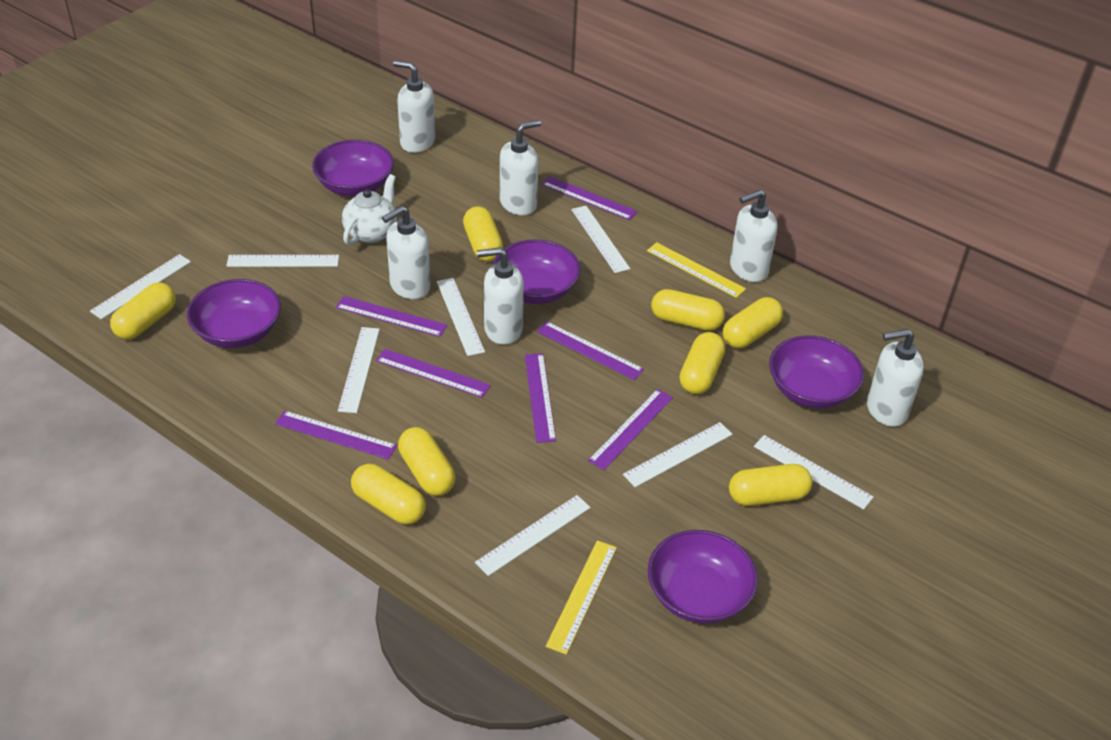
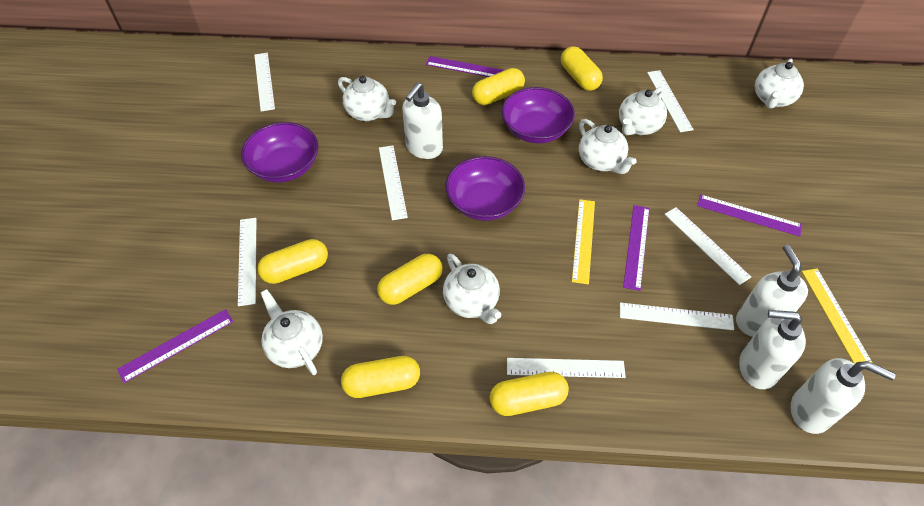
purple bowl: [187,279,281,348] [312,140,394,196] [493,239,581,304] [648,530,758,624] [769,335,864,408] = 5 -> [241,122,319,183] [445,156,525,221] [501,87,575,143] = 3
purple ruler: [275,411,397,460] [336,296,448,337] [376,349,491,398] [525,354,556,443] [537,321,644,380] [541,176,638,220] [588,389,673,470] = 7 -> [117,309,233,383] [426,56,504,77] [623,205,649,291] [697,194,802,237] = 4
white ruler: [90,254,191,319] [226,255,339,267] [338,327,380,413] [437,278,485,356] [475,495,591,576] [571,206,630,273] [623,422,733,487] [754,435,873,509] = 8 -> [238,218,256,306] [254,53,275,112] [379,146,408,220] [507,358,626,378] [620,303,734,331] [647,70,694,132] [664,207,751,285] = 7
white soap dispenser: [382,206,430,299] [393,60,435,153] [477,247,524,345] [500,120,541,216] [730,189,778,282] [867,329,924,427] = 6 -> [402,83,443,159] [736,244,808,337] [739,310,806,389] [791,358,896,434] = 4
white teapot: [342,174,397,245] = 1 -> [261,289,323,375] [338,76,396,121] [443,254,501,324] [579,119,637,174] [619,87,667,135] [755,59,804,109] = 6
yellow capsule: [110,282,176,340] [351,464,426,524] [398,427,455,496] [463,206,503,262] [651,289,725,331] [679,332,725,394] [723,297,783,348] [729,464,812,506] = 8 -> [258,239,328,284] [341,356,420,398] [377,254,443,305] [472,68,525,105] [490,372,569,416] [561,46,603,91] = 6

